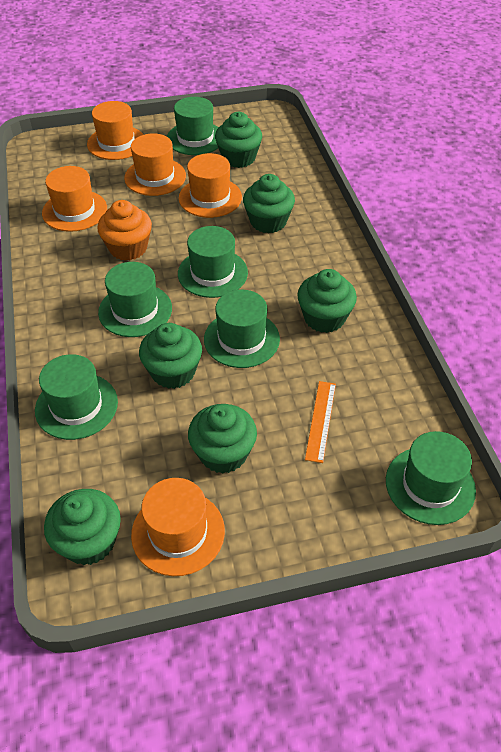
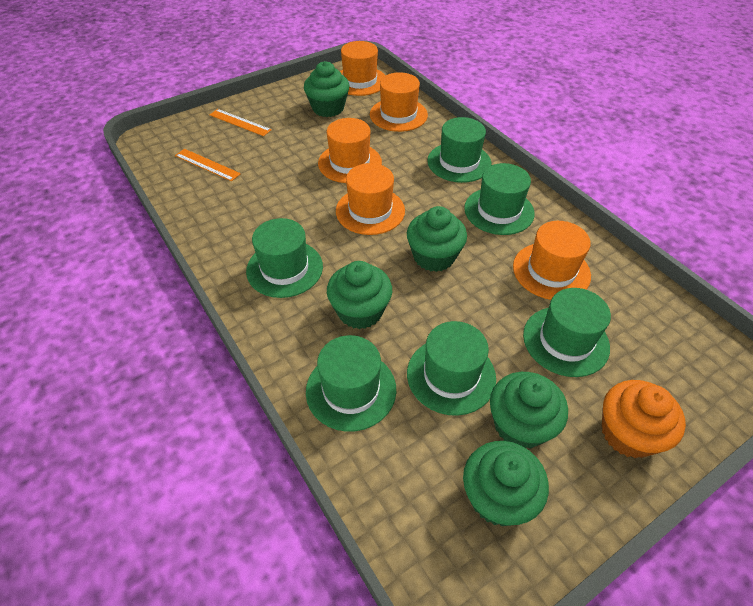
green cupcake: [44,489,121,565] [139,323,202,389] [188,404,257,474] [215,112,262,168] [243,174,295,233] [297,269,357,333] = 6 -> [304,61,349,117] [327,261,392,329] [407,206,467,272] [463,441,549,526] [490,372,568,449] = 5
orange ruler: [305,381,336,463] = 1 -> [175,149,241,181] [209,109,272,136] = 2

